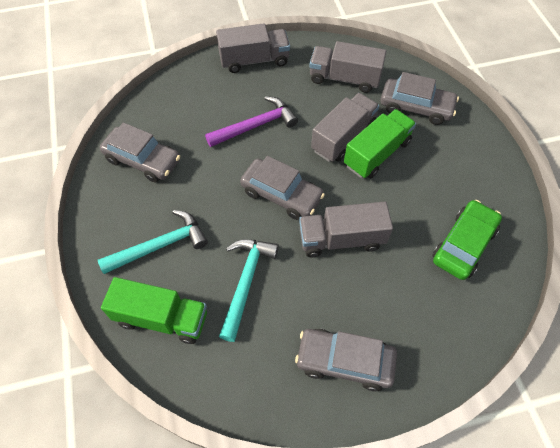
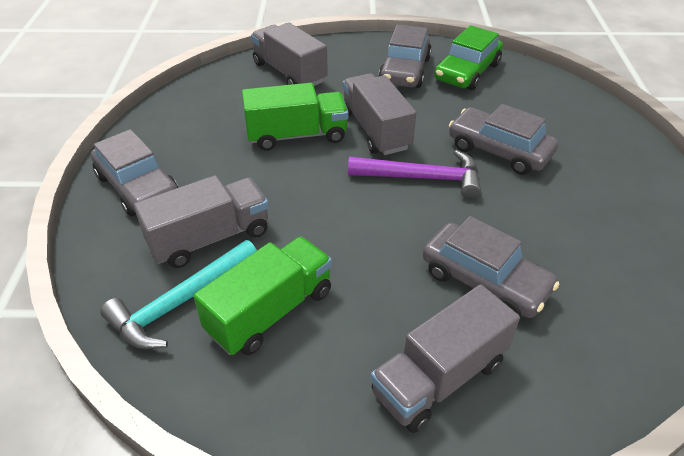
turquoise hammer: [98,210,208,274] [219,239,279,342] = 2 -> [100,240,257,349] = 1

